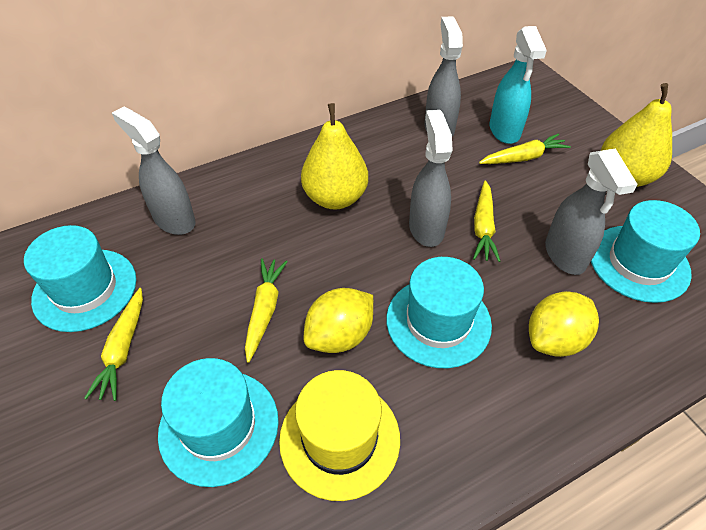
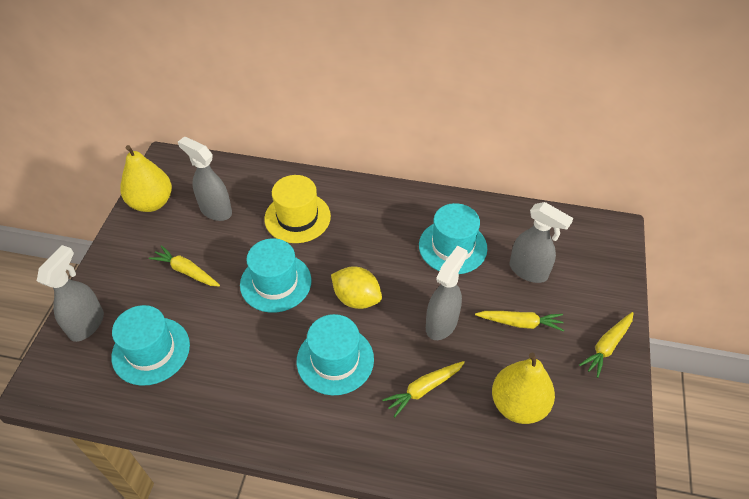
turquoise spray bottle: [489,26,547,144] = 1 -> none = 0
yellow lemon: [304,288,373,353] [529,291,599,357] = 2 -> [331,266,382,309] = 1

